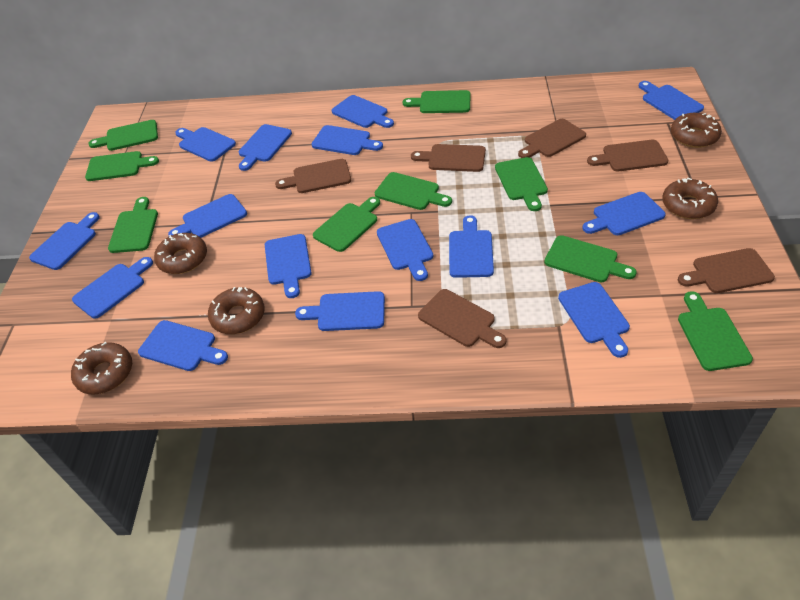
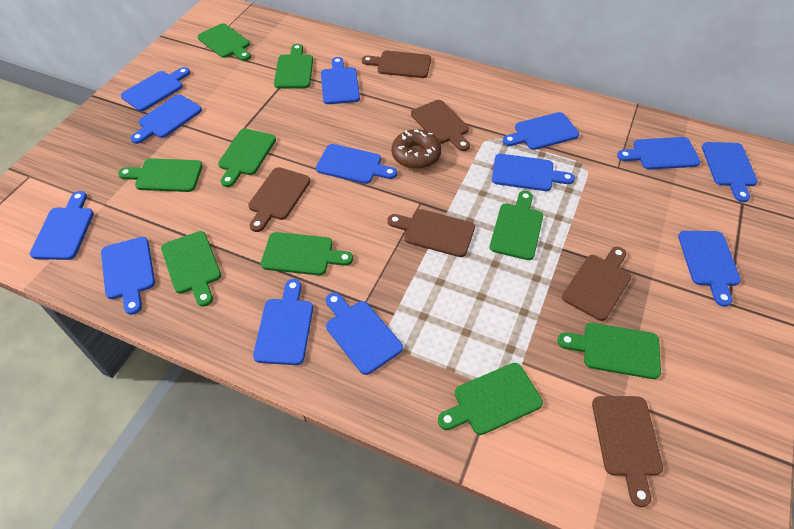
blue cutting board: [29,212,100,270] [72,257,153,319] [138,320,228,371] [168,194,247,238] [175,127,236,162] [239,124,292,171] [265,234,312,298] [295,291,385,331] [312,125,383,155] [332,95,394,128] [377,219,433,281] [449,215,494,278] [558,282,630,358] [583,192,666,235] [639,81,704,120] = 15 -> [30,191,94,260] [101,237,155,315] [121,67,190,111] [131,95,202,144] [253,279,313,365] [316,144,397,184] [321,57,360,104] [326,292,403,375] [492,154,575,191] [503,112,579,150] [617,137,701,170] [678,231,741,307] [702,142,758,202] = 13
brown donut: [71,342,132,395] [154,233,207,274] [208,287,264,334] [662,178,718,219] [671,113,722,148] = 5 -> [392,129,441,169] = 1

